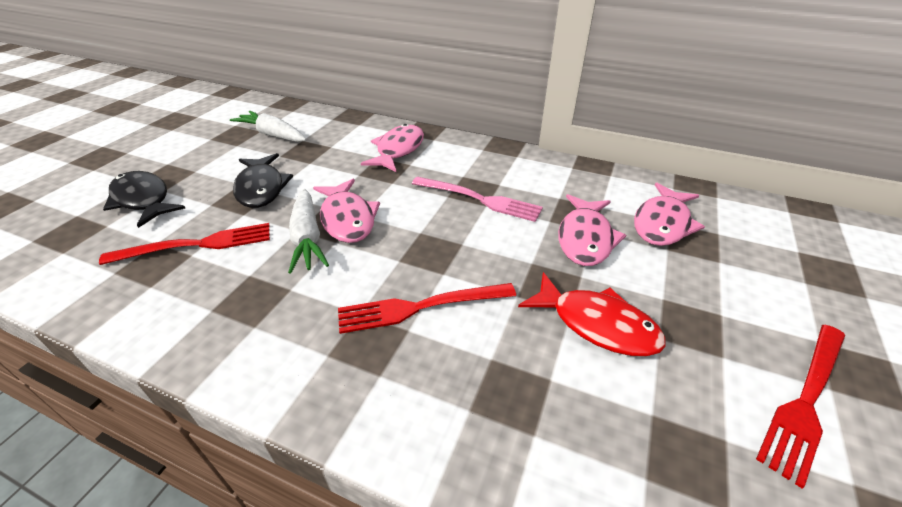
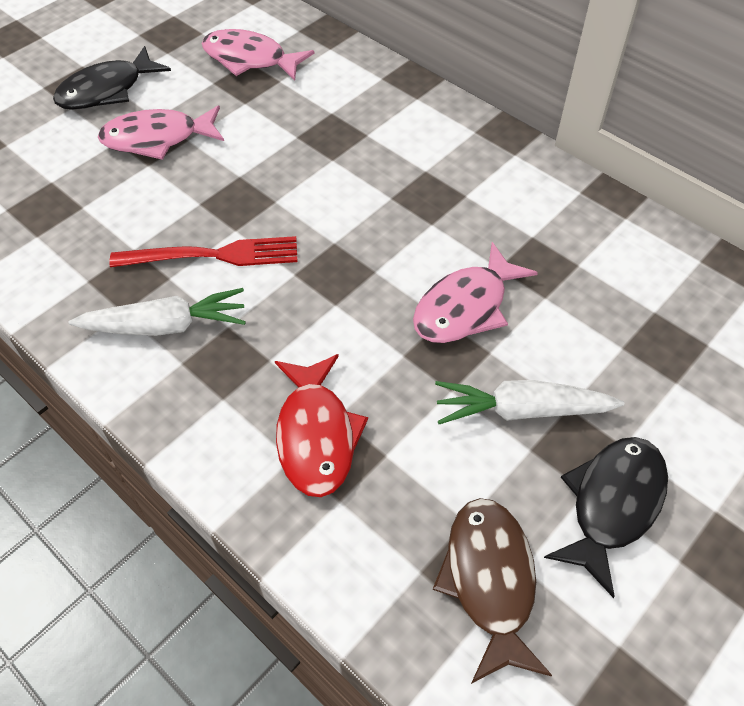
brown fish: none = 0 -> [433,498,552,684] = 1
pink fish: [313,179,380,243] [361,124,424,172] [558,194,626,266] [634,183,705,246] = 4 -> [98,105,224,160] [202,29,314,81] [413,242,538,343] = 3
pink fork: [412,176,543,222] = 1 -> none = 0
red fork: [99,223,270,265] [338,283,516,334] [756,325,845,489] = 3 -> [110,236,297,267] = 1

